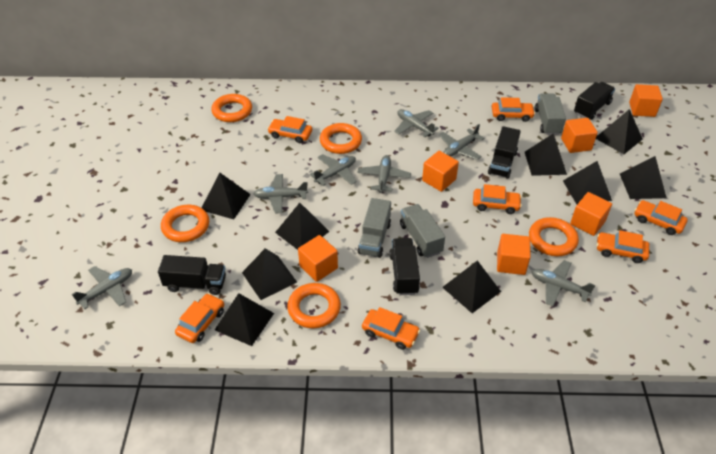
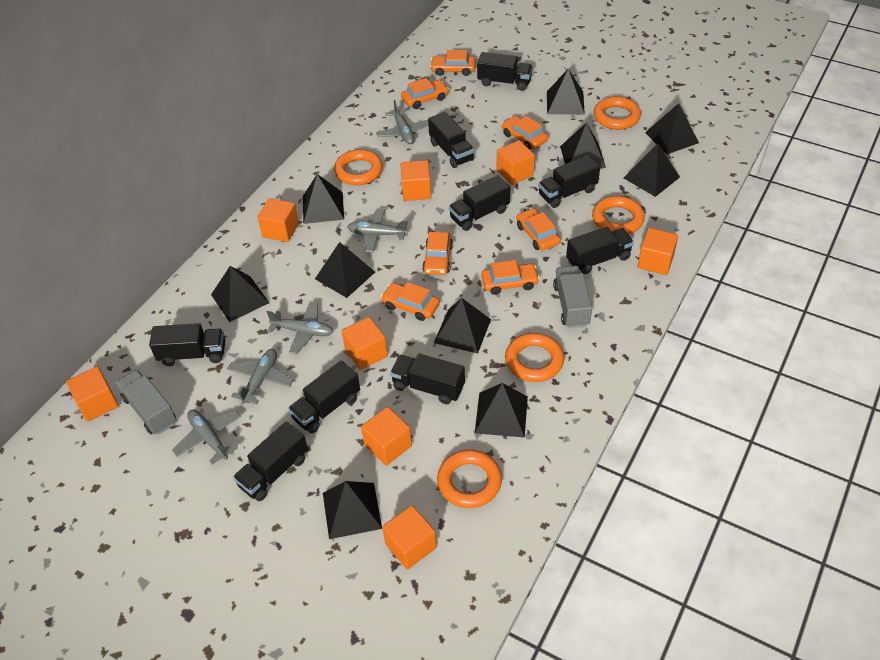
black pyramid: [202,173,251,219] [215,293,274,346] [242,248,297,300] [275,203,330,250] [442,260,501,313] [525,133,567,176] [563,161,612,204] [596,109,642,154] [620,156,667,199] = 9 -> [211,266,269,322] [303,174,344,224] [315,242,375,298] [323,481,382,539] [434,298,491,354] [475,383,528,438] [547,69,585,115] [560,123,606,169] [624,144,680,197] [645,103,699,155] = 10
black truck: [158,255,226,295] [389,238,420,295] [488,126,521,179] [574,82,615,120] = 4 -> [149,323,225,366] [233,421,308,501] [288,360,360,433] [390,353,465,404] [428,112,474,168] [449,175,510,231] [477,52,533,91] [538,155,600,208] [566,227,634,274] = 9
grey plane: [72,266,132,309] [253,174,308,213] [310,154,357,186] [357,155,411,193] [394,109,439,137] [439,124,484,160] [531,260,595,306] = 7 -> [172,410,241,464] [227,349,294,404] [267,302,334,354] [347,208,408,253] [376,100,429,144] = 5
grey truck: [358,198,391,258] [400,204,445,258] [535,93,566,135] = 3 -> [116,369,176,435] [553,266,592,328] = 2
orange cube: [298,235,338,282] [422,151,459,192] [497,234,531,275] [561,118,598,153] [570,192,612,236] [629,84,663,117] = 6 -> [66,366,119,421] [257,198,299,242] [342,317,388,370] [361,407,412,466] [382,505,437,569] [400,160,431,201] [497,140,535,185] [638,228,678,275] = 8

